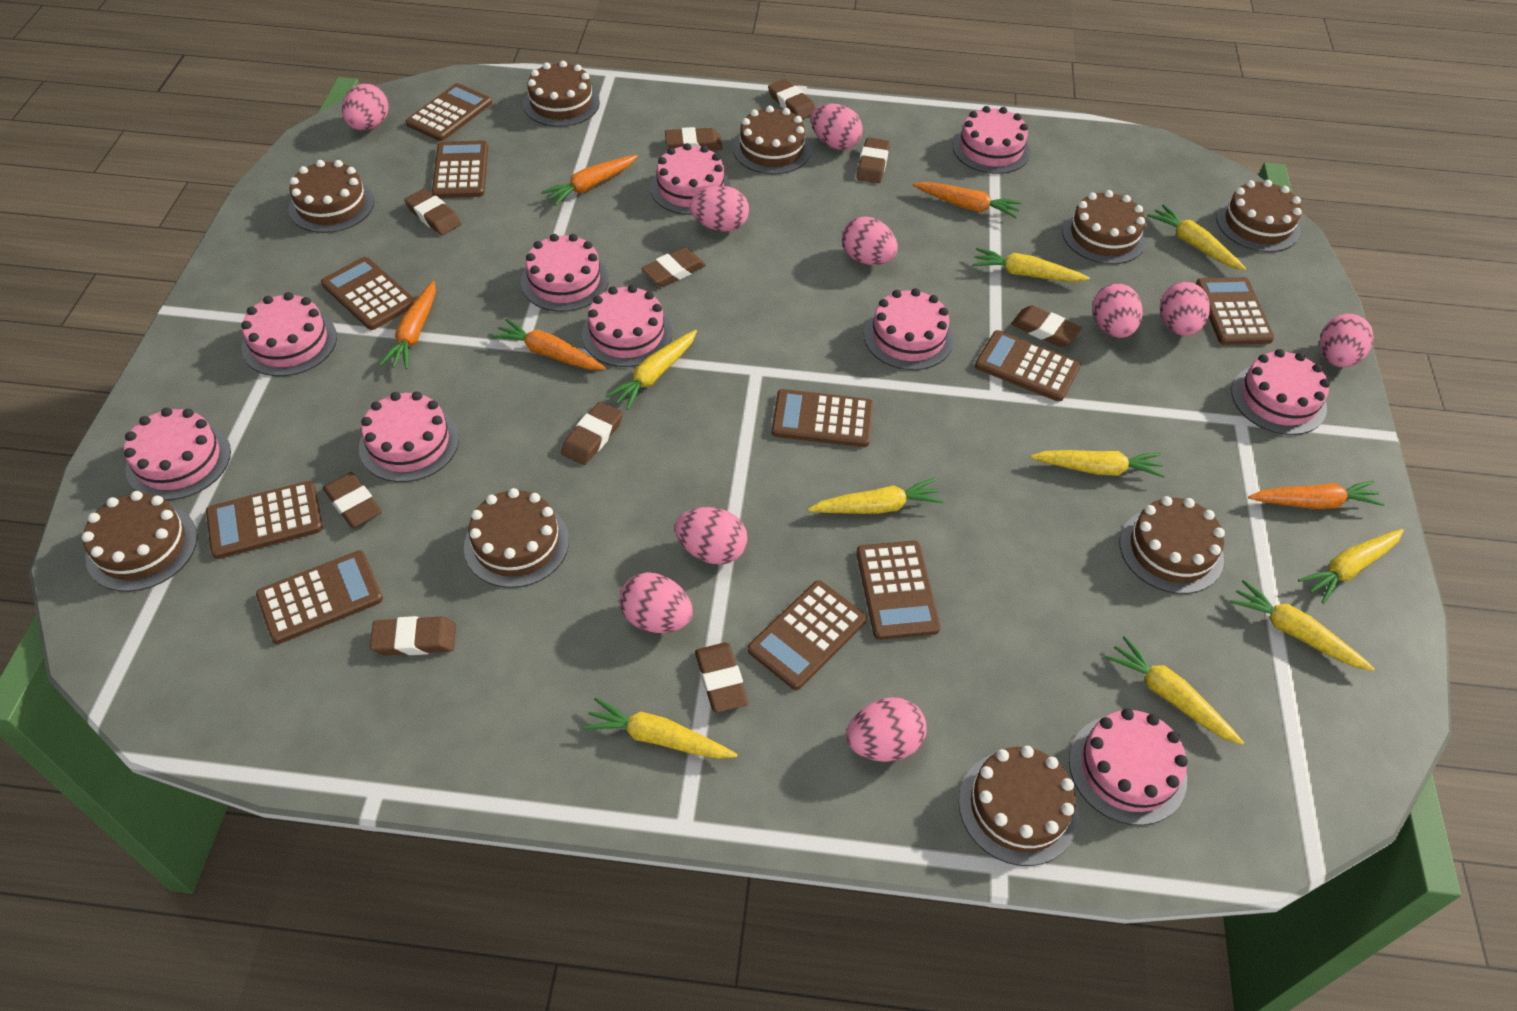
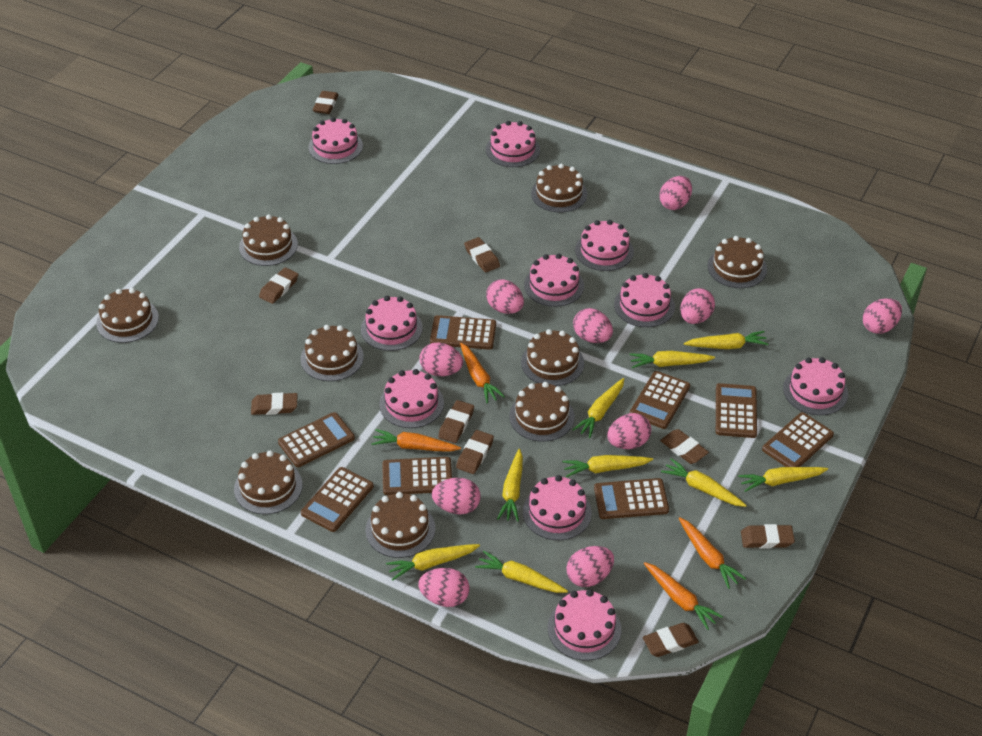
brown calculator: [206,481,323,559] [256,551,383,644] [321,257,415,330] [406,83,492,141] [432,140,488,198] [748,580,867,690] [772,389,873,447] [856,541,941,640] [975,330,1081,402] [1196,277,1275,345] = 10 -> [278,412,355,467] [301,467,374,532] [382,457,452,495] [430,315,496,350] [594,478,669,519] [630,371,690,429] [716,383,757,438] [762,412,834,467] = 8
brown eraser: [323,472,382,528] [370,616,456,656] [404,189,462,235] [561,402,623,465] [641,247,706,287] [665,127,723,150] [695,642,748,713] [768,79,816,120] [857,137,890,183] [1011,305,1082,347] = 10 -> [251,393,298,415] [259,267,299,304] [313,91,339,114] [438,400,474,443] [456,430,494,474] [464,237,500,272] [643,623,699,657] [660,429,709,464] [741,524,795,548] = 9
orange carrot: [379,281,436,369] [491,319,606,370] [541,155,638,206] [913,182,1022,218] [1248,481,1385,509] = 5 -> [371,429,461,452] [460,343,505,403] [644,562,723,630] [679,517,746,589] = 4

